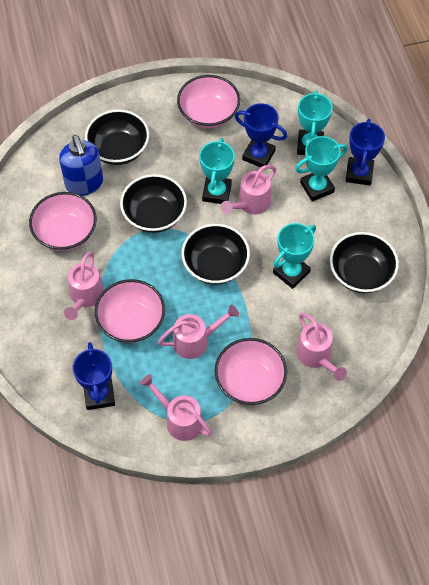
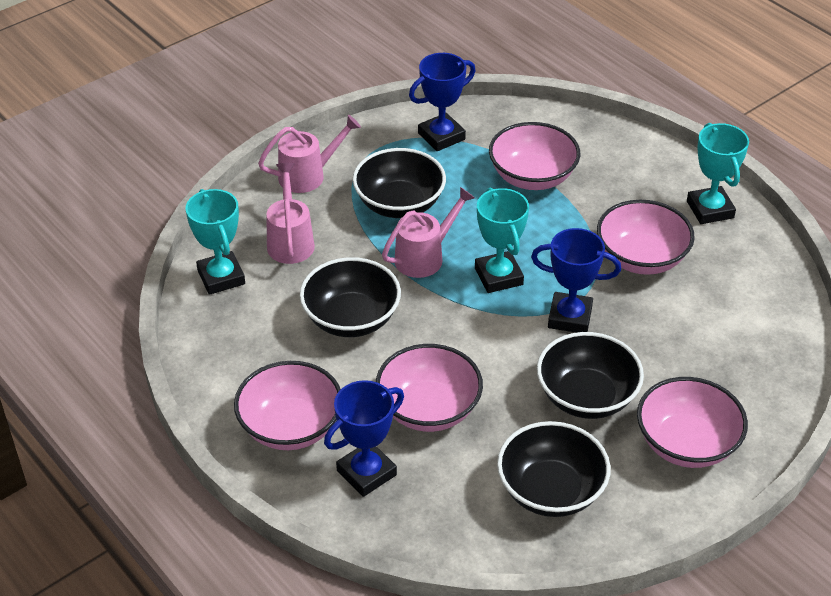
blue soap dispenser: [59,135,103,196] = 1 -> none = 0
pink bowl: [29,192,97,251] [95,279,165,343] [177,75,240,129] [215,338,287,405] = 4 -> [234,361,341,450] [376,344,483,432] [489,122,580,190] [597,200,695,275] [637,377,748,468] = 5
pink watering can: [64,251,104,320] [140,374,212,441] [158,305,239,359] [221,165,276,214] [296,313,347,381] = 5 -> [258,115,361,193] [266,163,315,264] [382,187,475,278] = 3
turquoise trophy: [199,138,235,204] [273,223,316,289] [295,136,348,202] [297,90,333,155] = 4 -> [185,189,245,295] [475,188,529,293] [687,123,749,224] = 3

